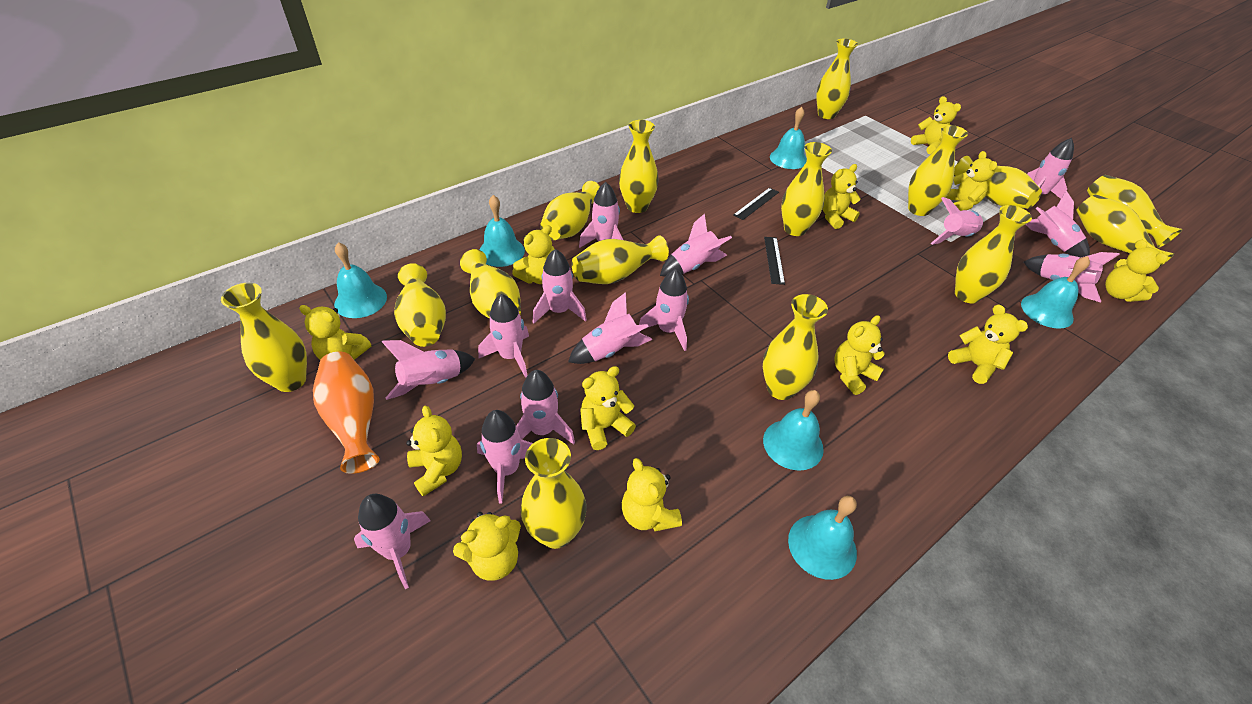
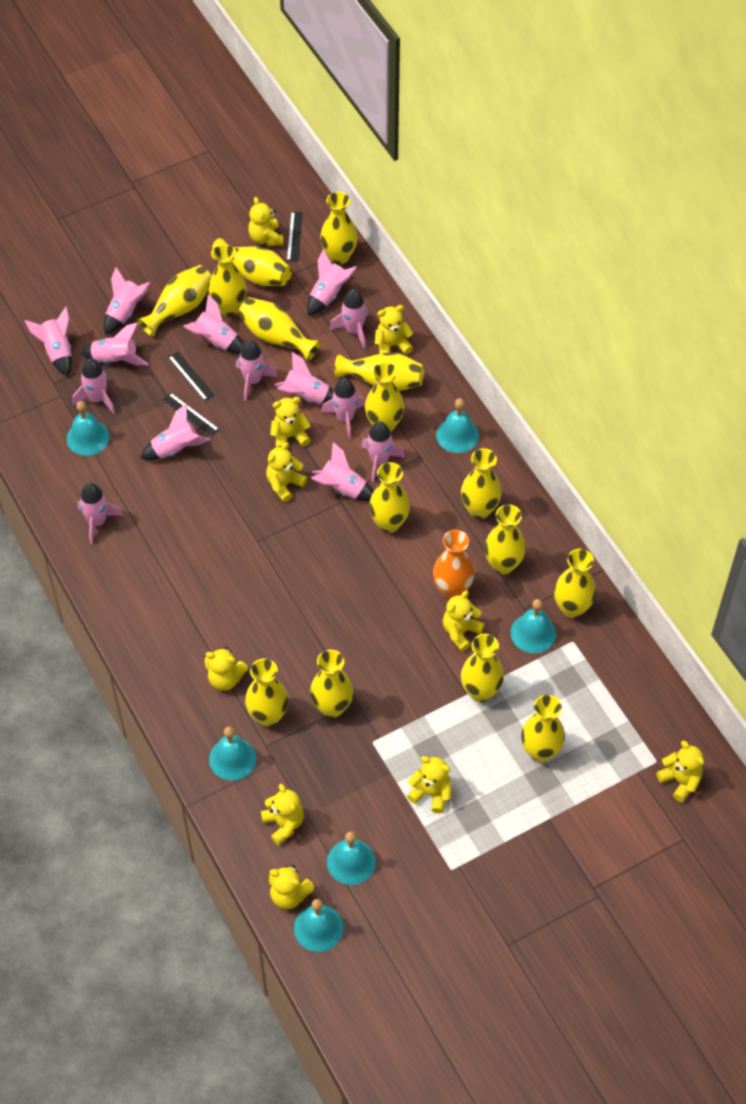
black ruler: [733,188,779,220] [764,237,785,285] = 2 -> [162,393,220,437] [168,351,215,401] [287,212,303,262] = 3
yellow teddy bear: [299,305,371,360] [406,405,462,496] [453,512,521,581] [512,225,554,284] [580,366,636,450] [622,458,682,531] [822,164,861,229] [834,315,885,395] [911,96,961,155] [946,151,997,211] [948,305,1028,384] [1105,239,1168,302] = 12 -> [205,647,248,691] [248,197,284,246] [261,784,304,846] [266,442,307,502] [269,865,315,909] [270,397,311,448] [375,305,413,354] [407,756,451,814] [443,590,485,651] [656,741,704,802] = 10

